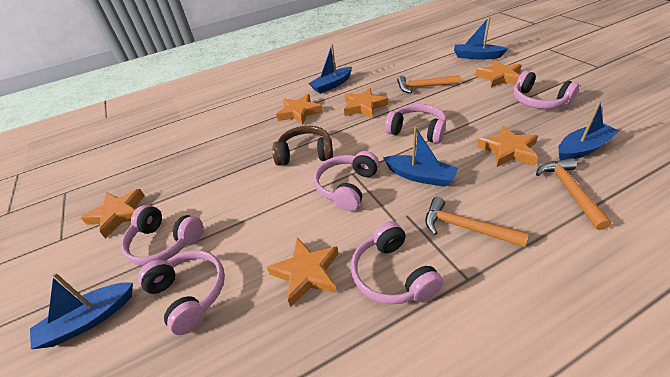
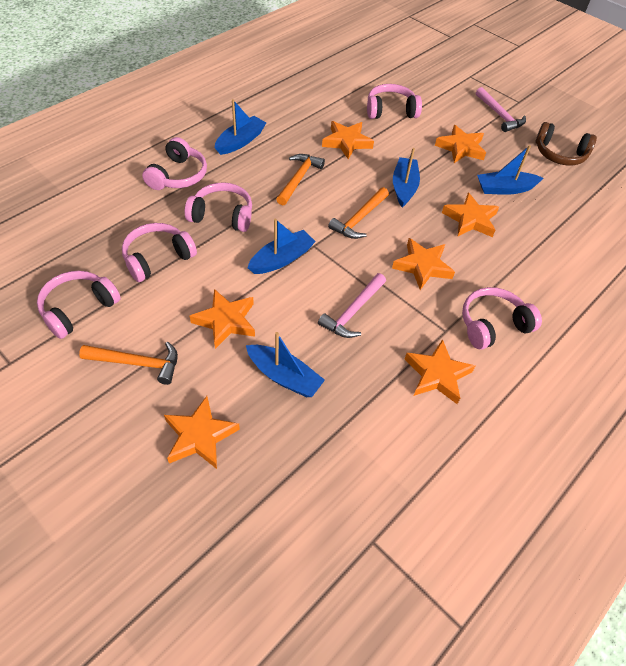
orange star: [81,189,145,239] [267,237,338,307] [276,94,323,125] [344,88,388,119] [475,60,522,88] [477,125,538,167] = 6 -> [164,396,240,469] [190,289,255,349] [322,121,374,159] [392,238,455,290] [405,339,475,404] [435,125,486,163] [442,192,499,237] = 7
pink hammer: none = 0 -> [318,273,386,338] [476,87,526,132] = 2

